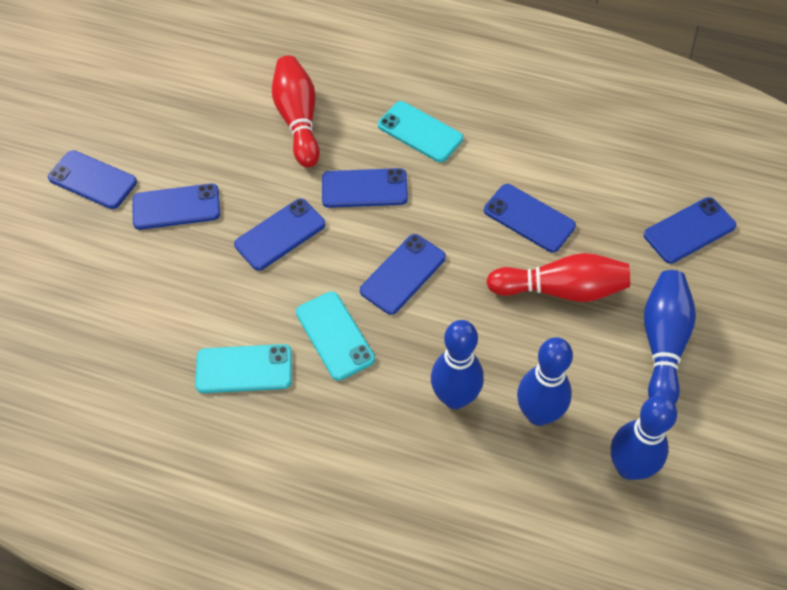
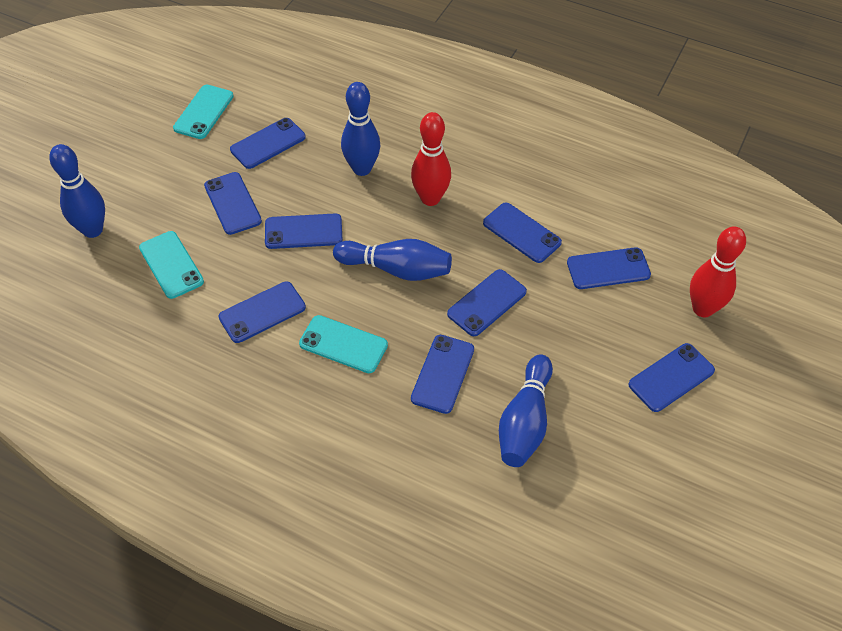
blue phone: [48,150,137,209] [132,183,220,230] [234,198,325,271] [322,168,408,208] [360,234,446,315] [484,184,576,253] [644,197,736,264] = 7 -> [204,172,262,235] [218,281,306,343] [230,118,306,169] [265,213,342,249] [411,335,474,414] [447,269,527,336] [483,203,562,263] [567,247,651,289] [628,343,715,412] = 9

